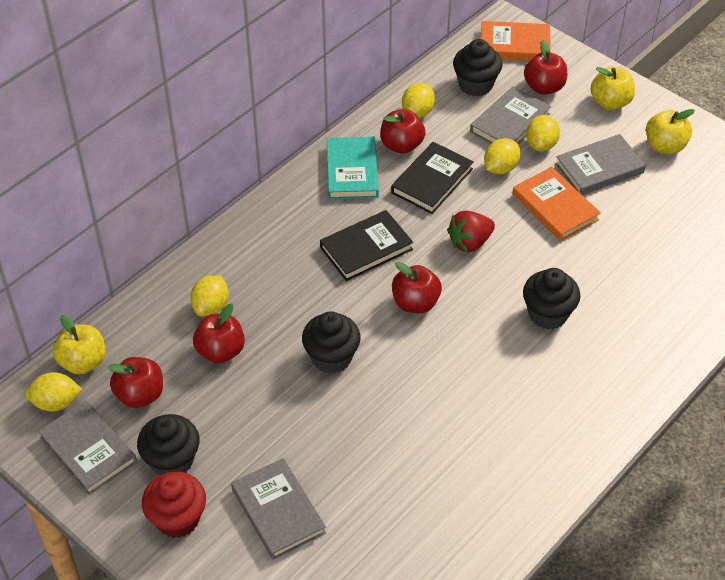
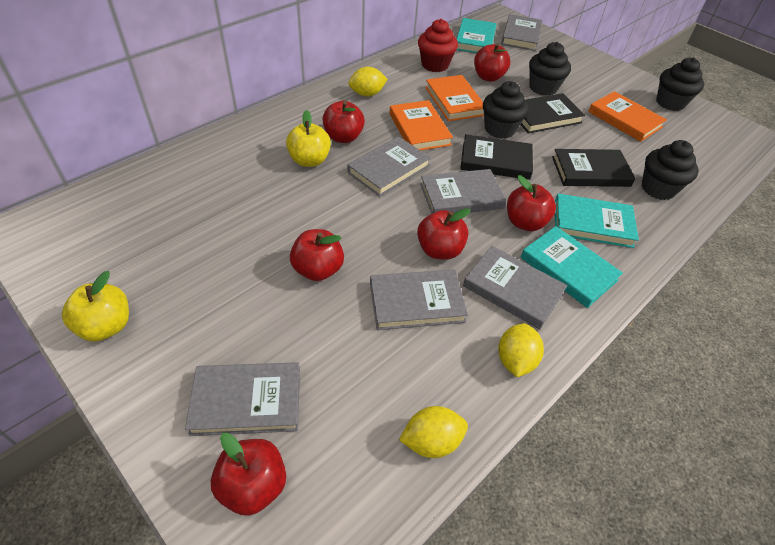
black book: [320,210,413,281] [391,142,474,214] = 2 -> [460,134,533,180] [520,93,585,133] [552,149,636,187] = 3
grey book: [38,400,137,495] [231,458,326,560] [470,86,551,144] [555,134,646,195] = 4 -> [185,362,300,436] [348,136,431,197] [370,270,468,330] [420,169,506,214] [463,246,567,329] [501,14,542,51] = 6
orange book: [481,21,551,61] [513,167,601,241] = 2 -> [389,100,453,151] [425,75,484,121] [588,91,667,142] = 3
red apple: [107,357,163,408] [193,304,245,363] [380,109,425,154] [392,262,442,313] [524,40,567,95] = 5 -> [211,433,286,516] [290,229,344,281] [322,101,365,143] [417,208,471,260] [474,43,510,82] [507,175,556,231] = 6
red strawberry: [447,211,495,252] = 1 -> none = 0
turquoise book: [327,136,379,199] = 1 -> [457,18,497,53] [521,226,623,308] [555,194,639,248] = 3
yellow apple: [53,315,106,374] [591,67,635,110] [646,109,695,154] = 3 -> [62,271,129,342] [286,110,331,167] = 2
yellow lemon: [25,372,82,411] [190,275,229,317] [402,83,435,118] [484,138,521,174] [526,115,560,151] = 5 -> [348,67,388,97] [399,406,468,458] [498,323,544,377] = 3

